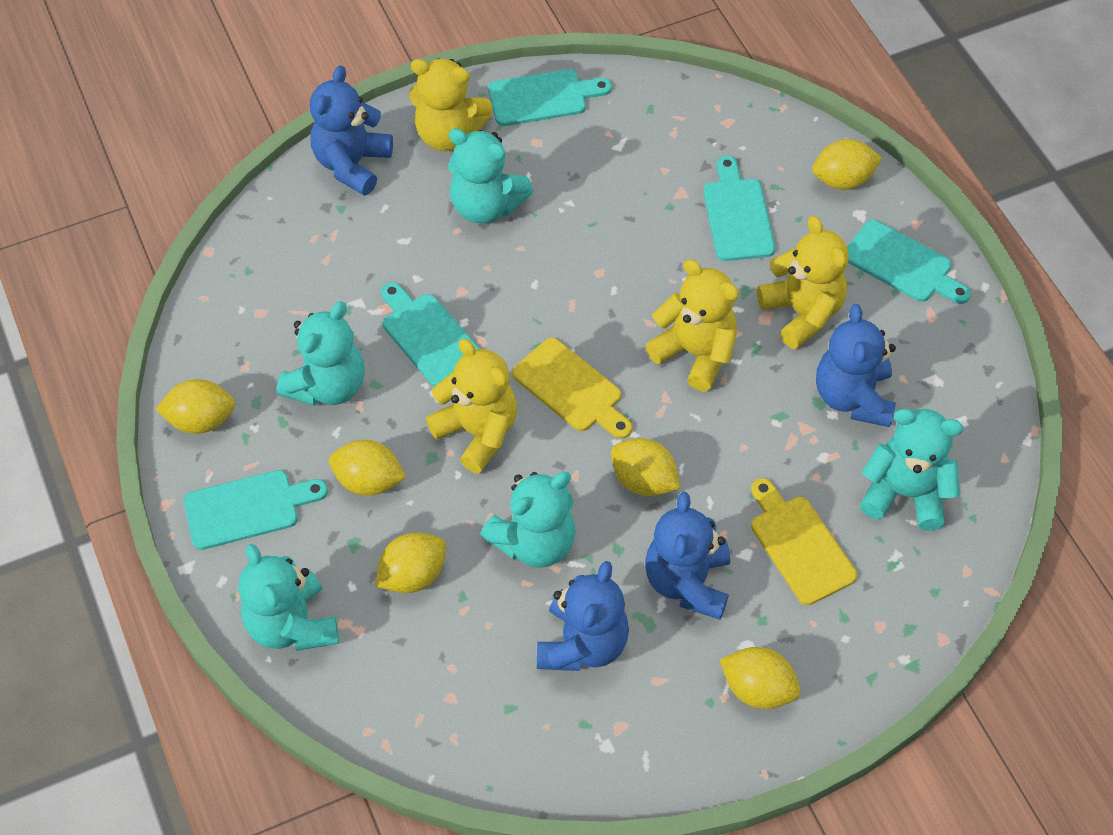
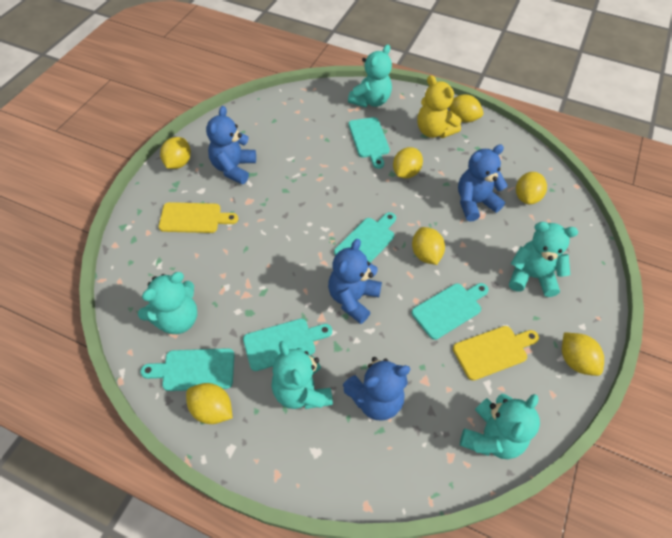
yellow lemon: [155,379,236,434] [329,440,406,496] [375,532,446,593] [611,438,680,496] [720,647,801,709] [812,139,882,190] = 6 -> [160,137,191,169] [186,383,233,424] [393,147,423,178] [412,227,445,265] [449,95,483,123] [516,172,547,204] [562,332,604,376] = 7
yellow teddy bear: [409,58,492,151] [426,339,517,474] [645,259,739,392] [757,216,849,349] = 4 -> [417,75,461,138] = 1

